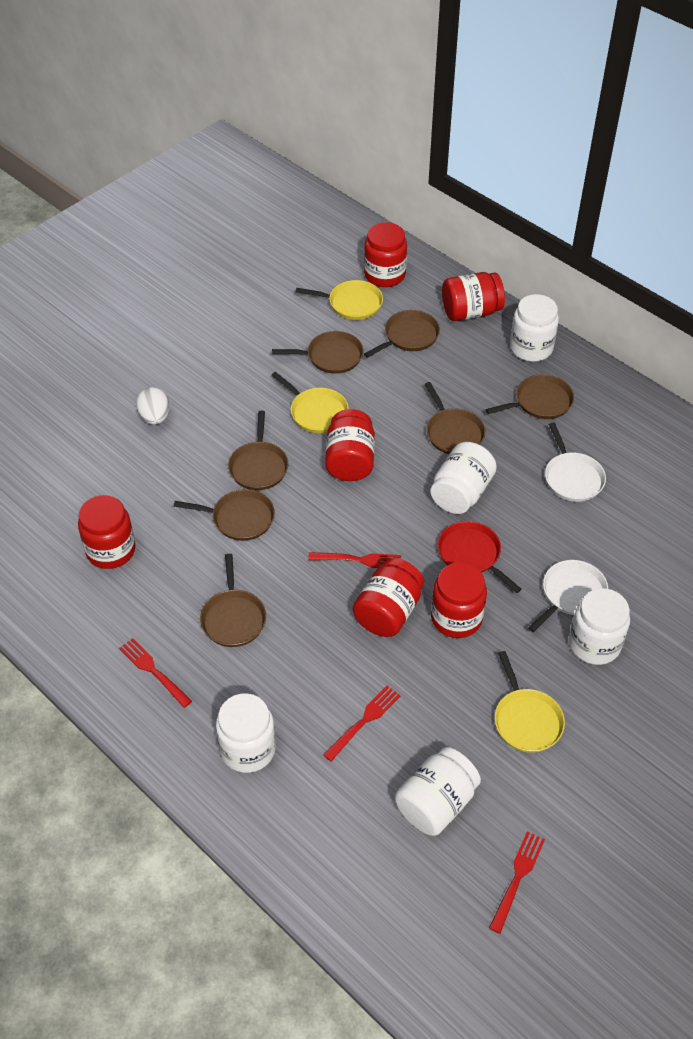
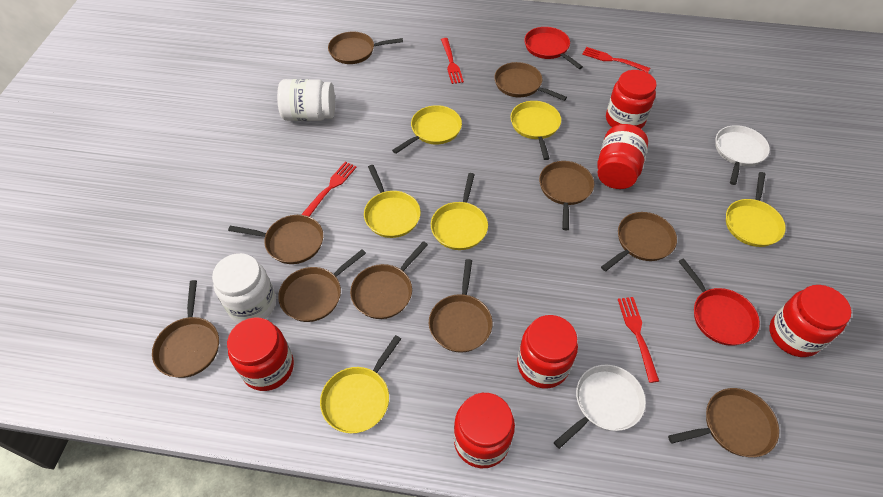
brown pan: [174,489,275,541] [200,554,266,647] [228,411,288,490] [272,331,363,374] [364,310,440,358] [425,382,486,454] [486,374,574,419] = 7 -> [152,280,219,378] [228,215,323,264] [278,249,366,322] [328,32,403,64] [350,241,428,319] [429,259,493,353] [494,62,567,101] [539,161,594,230] [601,212,677,271] [668,388,779,457] = 10
red pan: [438,521,522,593] = 1 -> [524,27,583,69] [678,258,760,346] = 2
white egg: [136,387,170,425] = 1 -> none = 0
white jar: [216,693,276,773] [395,747,481,836] [430,442,497,514] [510,294,559,362] [569,588,630,665] = 5 -> [212,253,276,323] [277,79,335,121] = 2
yellow pan: [271,372,349,433] [296,280,383,320] [495,651,565,753] = 3 -> [320,335,401,433] [364,165,421,238] [392,105,462,154] [431,173,488,250] [510,101,561,160] [726,172,786,247] = 6

